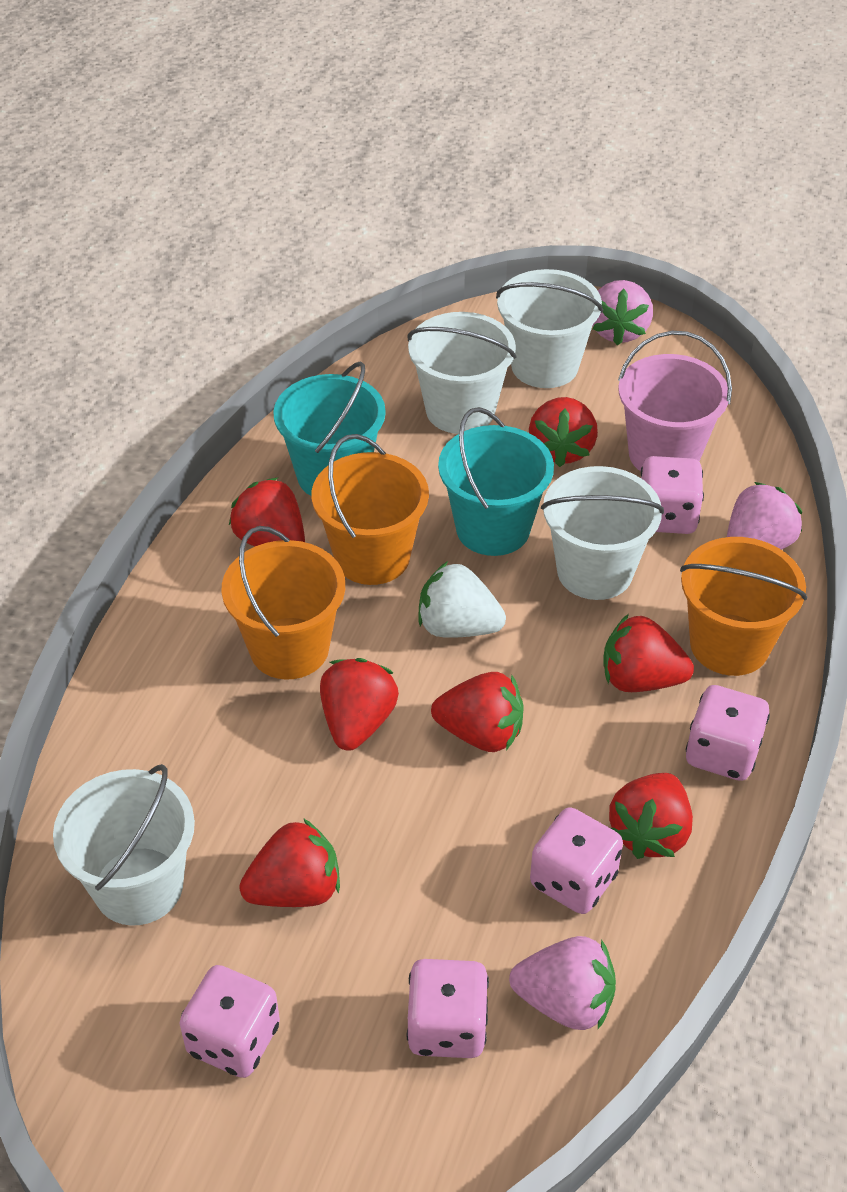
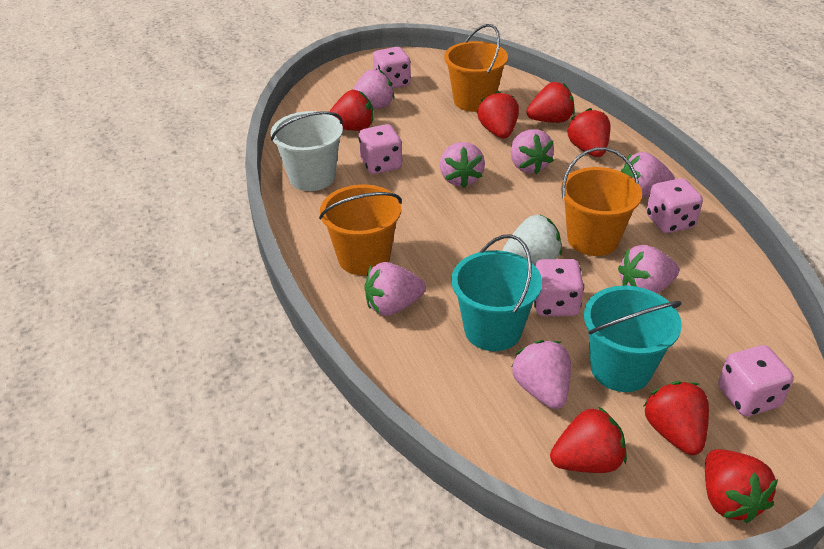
pink bucket: [618,331,732,471] = 1 -> none = 0
pink strawberry: [509,936,616,1030] [593,280,653,346] [727,482,802,550] = 3 -> [353,69,394,109] [364,262,426,316] [440,142,485,188] [511,129,554,174] [512,340,571,409] [618,245,679,293] [621,152,675,198] = 7
white bucket: [53,764,195,925] [407,312,517,434] [496,269,603,388] [541,466,664,600] = 4 -> [271,111,343,191] = 1

